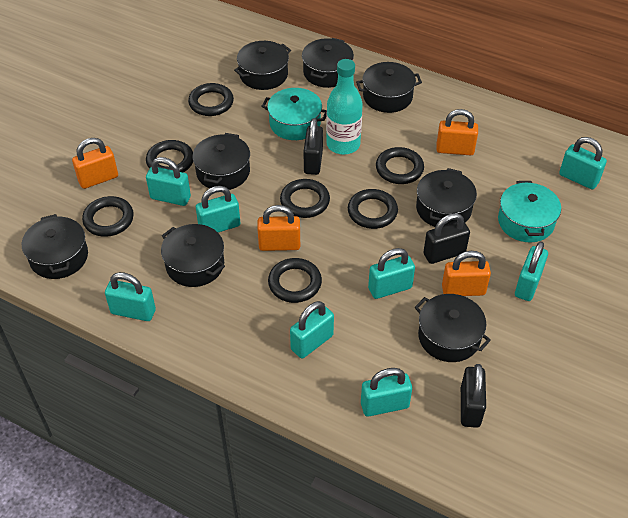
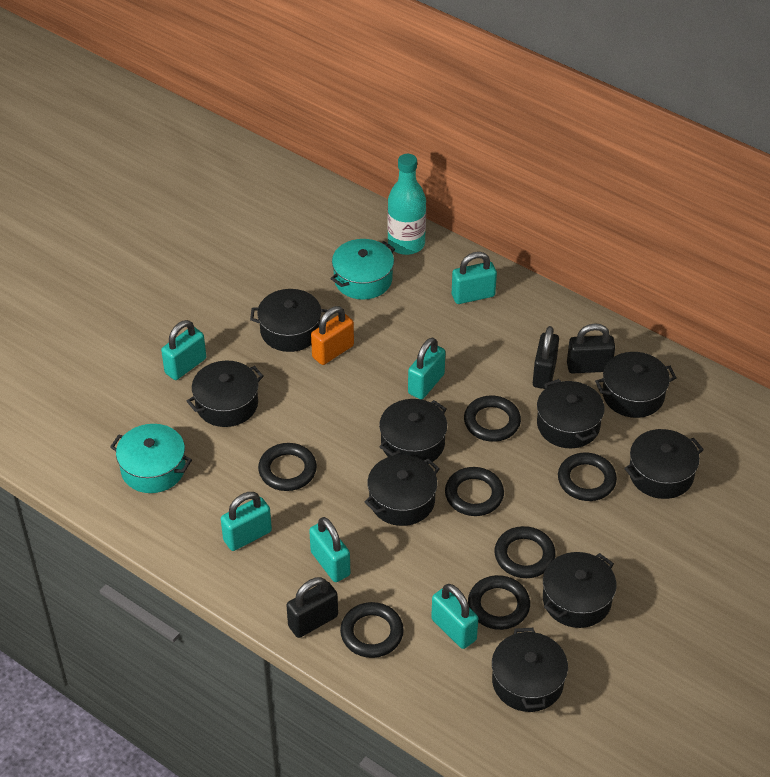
black pot: [22,214,88,279] [161,224,225,287] [192,133,250,190] [234,41,291,90] [302,38,354,88] [356,62,422,113] [415,294,491,362] [416,168,477,227] = 8 -> [187,361,264,427] [250,289,328,352] [365,455,440,526] [379,399,447,464] [492,628,568,712] [537,379,605,448] [543,552,617,628] [595,352,677,418] [624,429,704,499] = 9
orange padlock: [72,138,118,189] [257,205,300,251] [436,109,478,155] [442,251,491,296] = 4 -> [311,306,354,365] = 1
turquoise padlock: [105,272,156,321] [146,157,191,206] [196,186,240,233] [290,301,334,359] [361,368,412,417] [368,248,415,299] [515,241,548,301] [559,137,607,189] = 8 -> [161,320,206,380] [221,492,272,551] [309,517,350,582] [408,337,445,399] [431,584,478,649] [452,252,497,304] = 6

